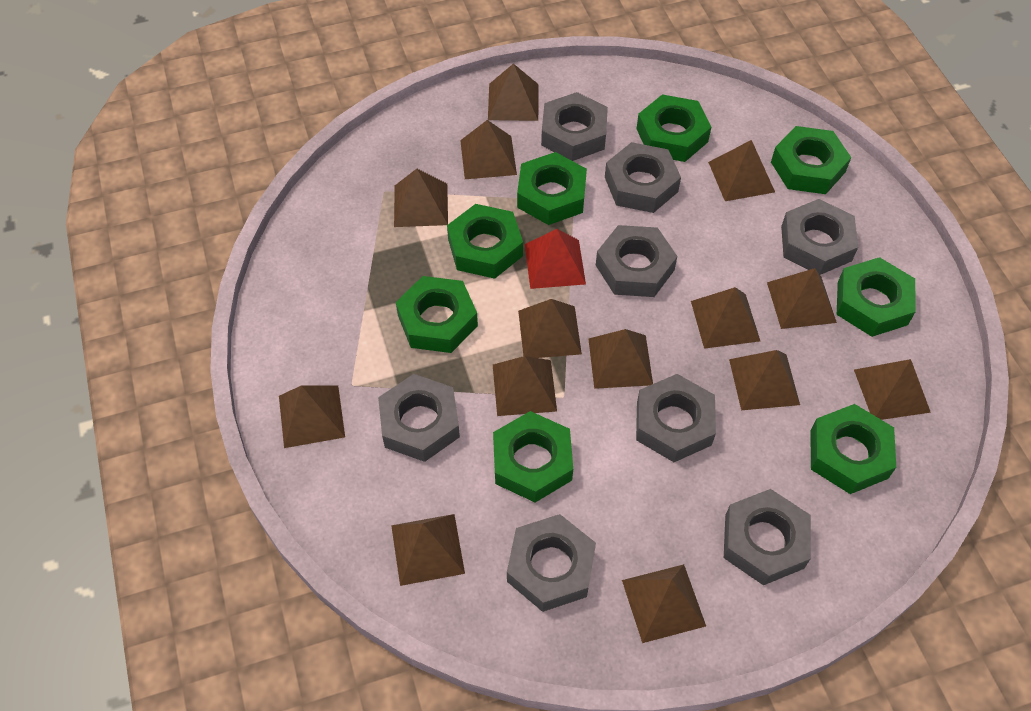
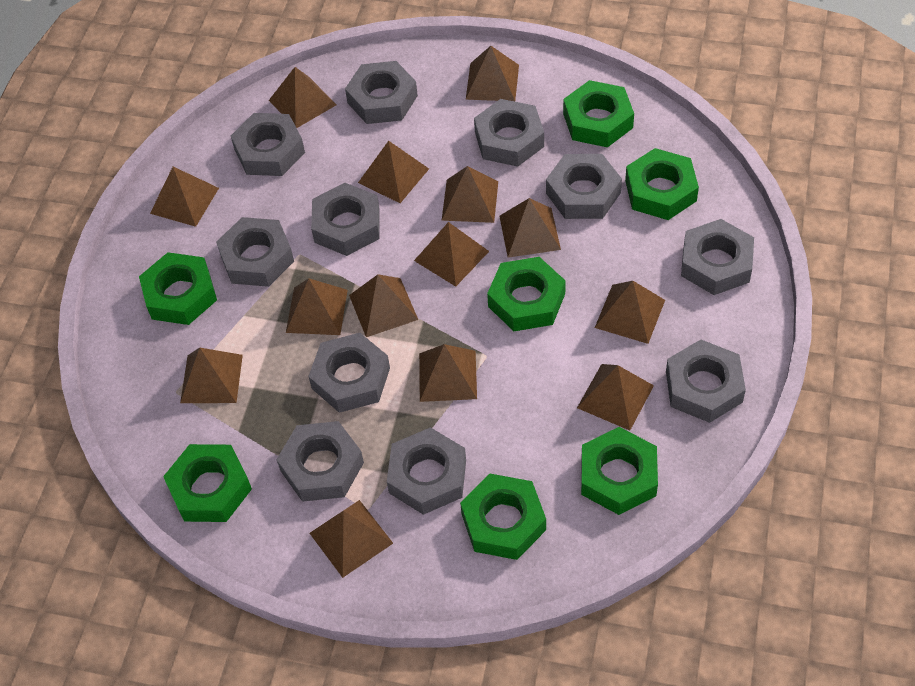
green nut: [396,276,478,353] [447,204,523,279] [493,411,573,503] [517,152,587,225] [636,94,711,162] [771,126,851,194] [810,404,896,494] [837,257,916,337] = 8 -> [139,252,217,325] [163,444,252,522] [460,474,546,560] [487,257,566,331] [563,80,634,147] [581,427,658,515] [625,148,699,220] = 7
grey nut: [378,374,460,462] [507,514,596,612] [541,92,608,161] [596,225,677,297] [605,142,681,213] [636,374,716,462] [724,489,811,585] [781,199,858,275] = 8 -> [216,217,294,287] [231,113,305,176] [276,421,364,502] [308,333,390,413] [311,183,380,256] [345,61,418,124] [387,427,466,515] [474,99,544,166] [546,154,622,219] [666,339,746,423] [681,219,754,295] = 11
red pyramid: [525,229,586,289] = 1 -> none = 0

